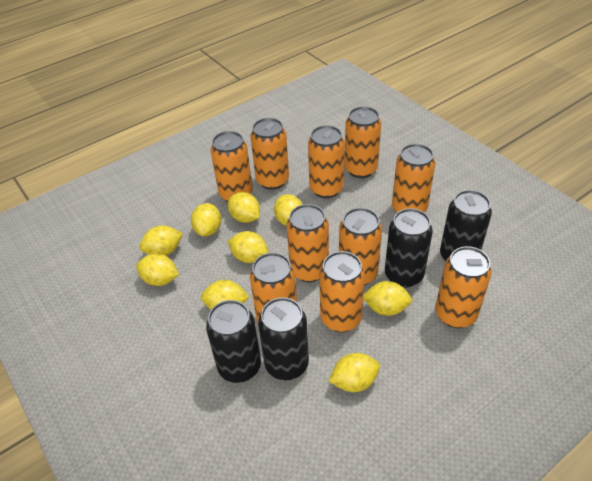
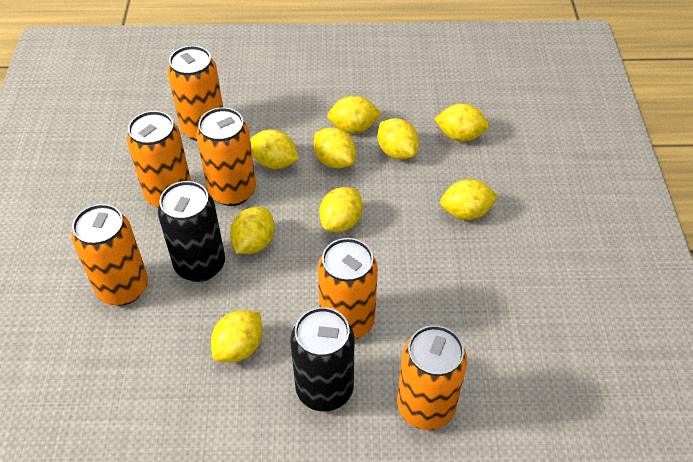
black can: [206,300,261,383] [258,297,309,380] [385,208,433,288] [440,190,492,262] = 4 -> [158,181,225,282] [290,307,355,412] = 2
orange can: [211,131,253,202] [250,118,289,190] [250,252,297,322] [286,204,329,282] [308,125,345,198] [319,251,365,332] [339,208,382,286] [345,106,381,178] [392,144,435,213] [435,246,492,328] = 10 -> [72,204,148,306] [127,111,191,208] [167,46,223,141] [196,107,256,206] [318,238,378,339] [397,325,467,430] = 6

